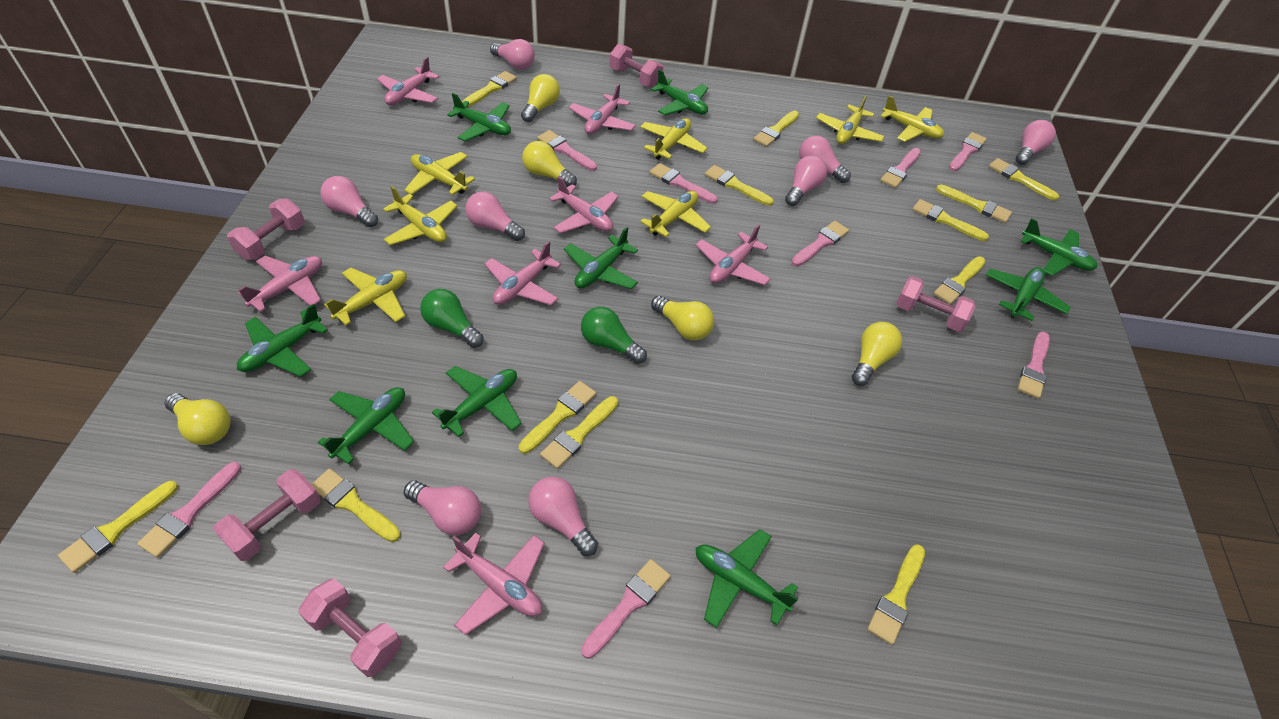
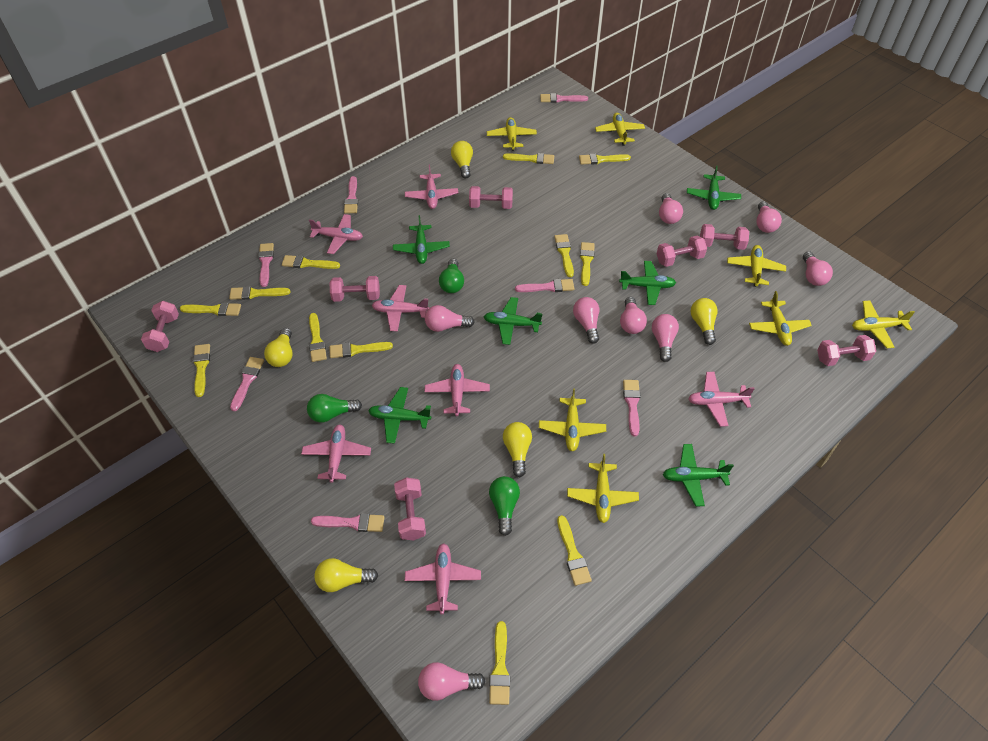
green light bulb: [420,289,484,348] [581,307,647,364] = 2 -> [307,394,362,423] [439,259,464,293] [489,476,520,536] = 3
green plane: [237,303,328,377] [318,387,414,464] [432,366,522,437] [447,93,511,141] [564,227,638,289] [651,69,709,115] [696,529,798,628] [986,267,1071,321] [1020,218,1097,276] = 9 -> [368,387,431,444] [393,215,450,264] [484,297,542,345] [619,261,676,305] [663,444,734,506] [687,165,741,210] = 6
pink brush: [137,462,241,558] [537,130,597,171] [581,559,671,658] [650,163,718,204] [791,221,849,266] [880,148,921,188] [949,132,987,171] [1018,332,1050,399] = 8 -> [230,357,264,411] [258,243,274,287] [311,513,384,532] [344,176,358,214] [515,279,574,292] [540,93,588,103] [623,380,641,436] = 7
pink dumbbell: [213,469,321,561] [227,198,305,260] [299,579,401,677] [609,44,663,88] [896,276,976,332] = 5 -> [141,301,179,352] [330,276,380,302] [394,477,426,540] [469,186,513,209] [657,236,707,267] [700,224,749,250] [817,335,876,366] = 7

